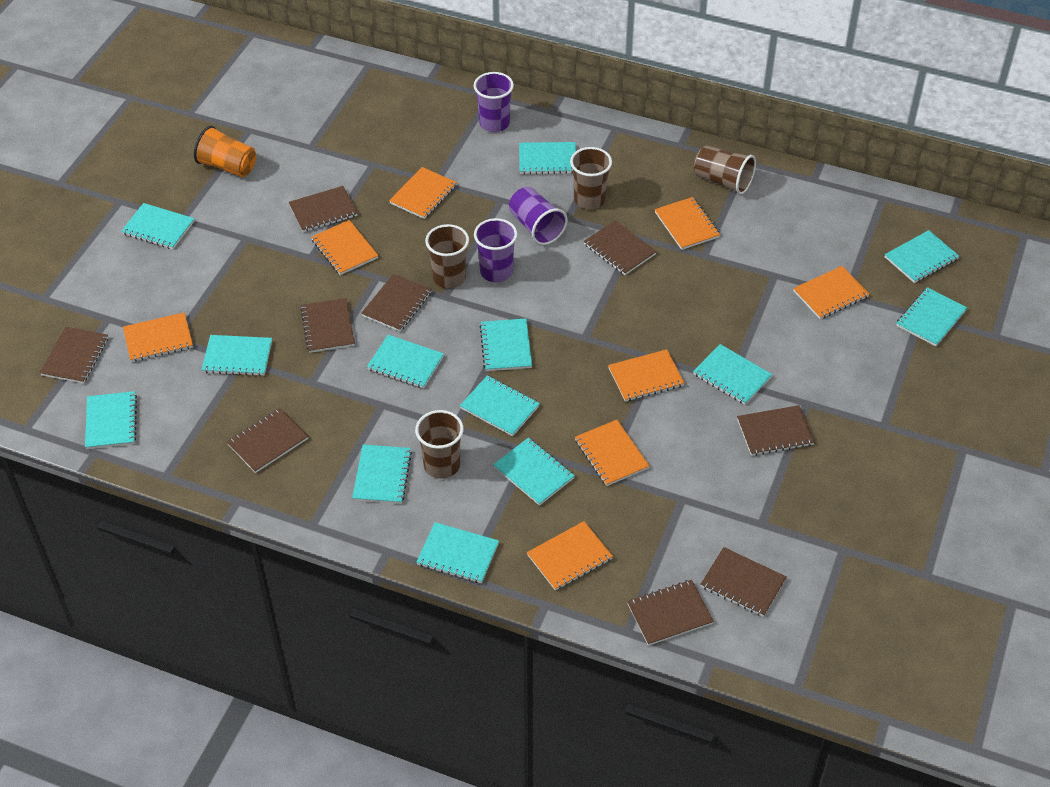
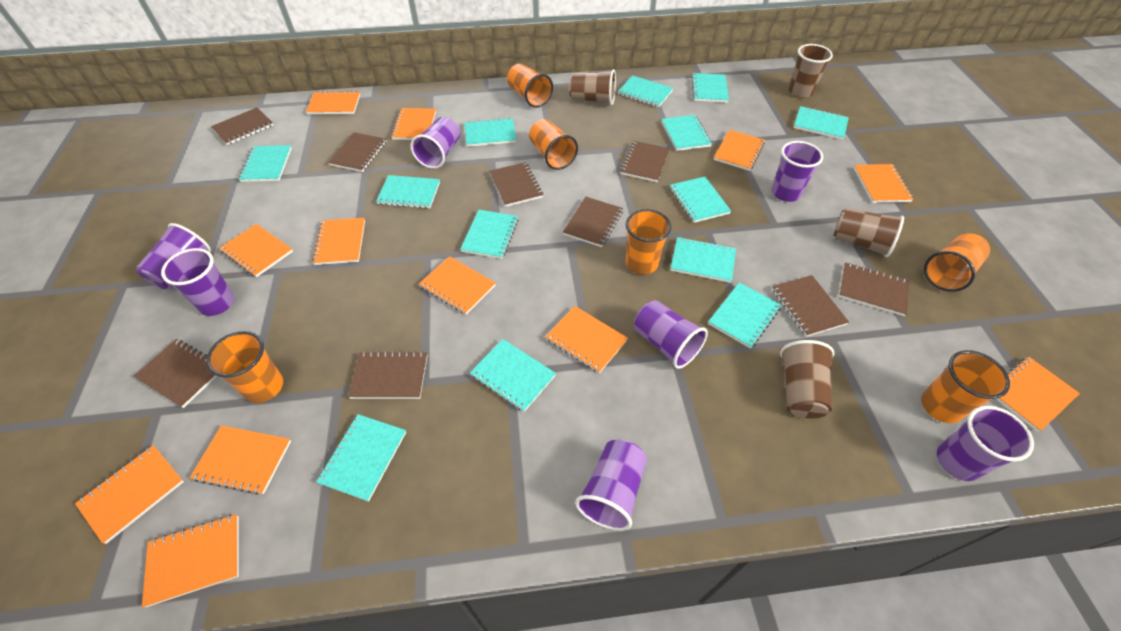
orange cup: [194,126,256,177] = 1 -> [206,331,283,403] [507,63,553,108] [529,119,578,170] [625,209,671,275] [921,350,1010,423] [924,233,990,292] = 6
orange notebook: [123,312,193,362] [311,220,378,275] [389,167,457,219] [527,521,613,591] [575,420,649,486] [608,349,685,402] [655,197,720,250] [793,266,870,319] = 8 -> [75,445,184,544] [142,514,239,607] [190,425,291,495] [219,224,293,277] [306,91,360,115] [312,218,365,265] [391,108,436,140] [419,256,496,314] [545,306,628,373] [714,130,765,171] [854,164,913,203] [996,357,1080,432] = 12
purple cup: [474,72,514,132] [474,218,517,282] [509,187,567,245] = 3 -> [136,223,211,289] [161,248,235,316] [410,117,460,169] [575,440,647,531] [634,300,708,369] [771,141,823,202] [937,406,1034,481] = 7

